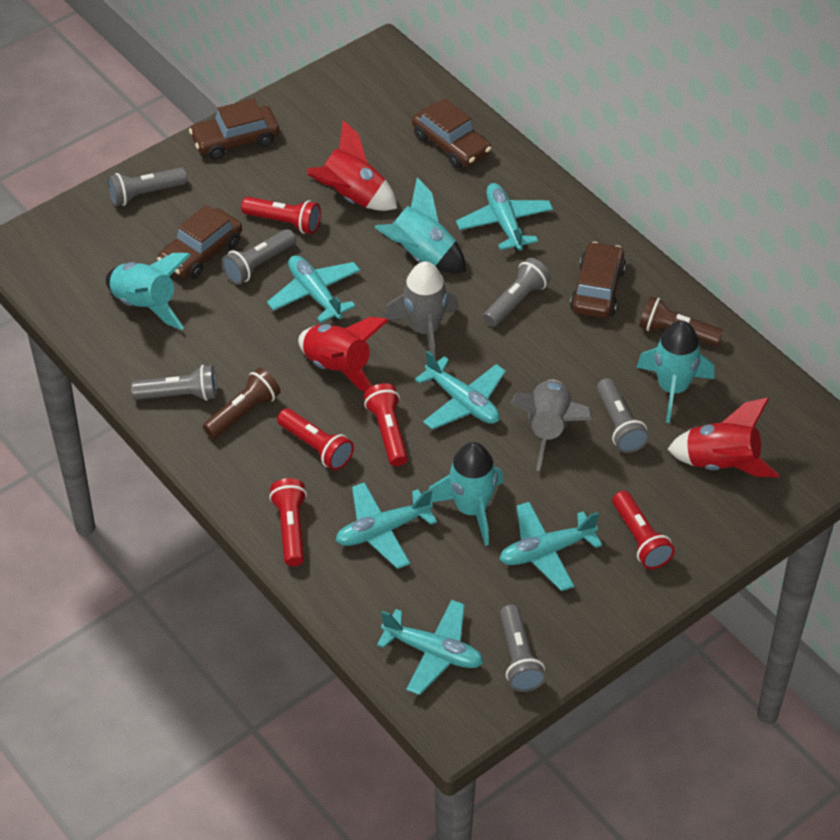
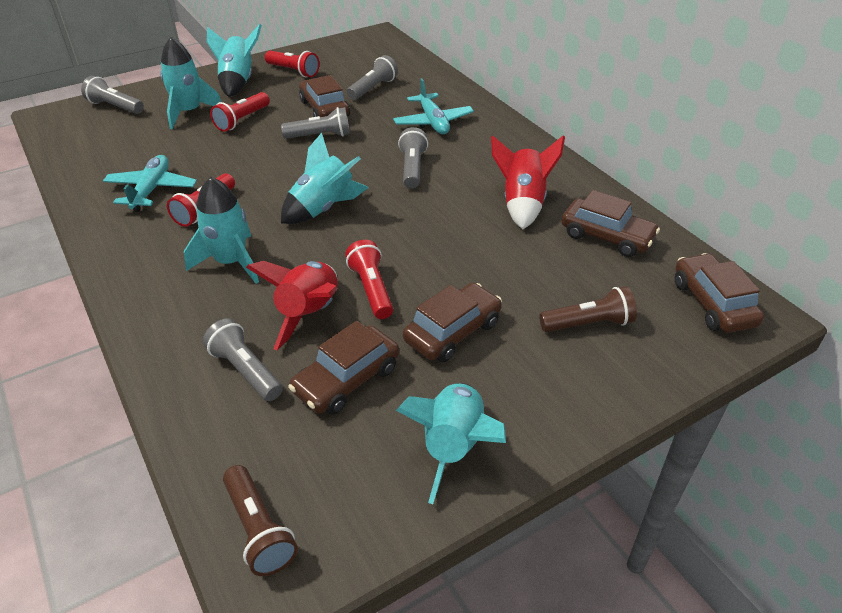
brown car: [157,205,242,279] [189,98,279,160] [412,99,491,168] [570,242,626,318] = 4 -> [288,321,399,415] [299,75,350,117] [403,283,502,362] [562,190,660,257] [675,253,764,333] = 5
grey flashlight: [107,167,187,206] [131,365,217,401] [221,229,296,284] [483,258,551,327] [500,604,546,692] [597,378,649,453] = 6 -> [81,76,144,114] [203,318,283,401] [281,107,350,139] [347,55,398,100] [398,127,428,189] = 5
grey rocket: [384,261,459,357] [510,380,592,471] = 2 -> none = 0
red flashlight: [241,197,321,234] [269,478,307,566] [277,408,354,470] [364,383,408,466] [612,491,675,569] = 5 -> [167,173,235,227] [210,92,270,132] [265,51,319,77] [345,240,393,319] = 4
red rocket: [298,317,389,392] [306,120,397,211] [667,398,780,478] = 3 -> [246,261,338,351] [491,135,565,229] = 2
turquoise plane: [267,255,360,323] [336,482,437,569] [377,600,484,695] [415,350,506,430] [456,183,553,252] [499,502,602,591] = 6 -> [103,155,197,212] [393,78,474,134] = 2
turquoise rocket: [106,253,191,330] [374,177,466,273] [429,442,503,546] [636,321,714,423] = 4 -> [160,37,221,129] [184,177,259,284] [207,24,262,97] [281,132,369,224] [396,383,506,504] = 5

